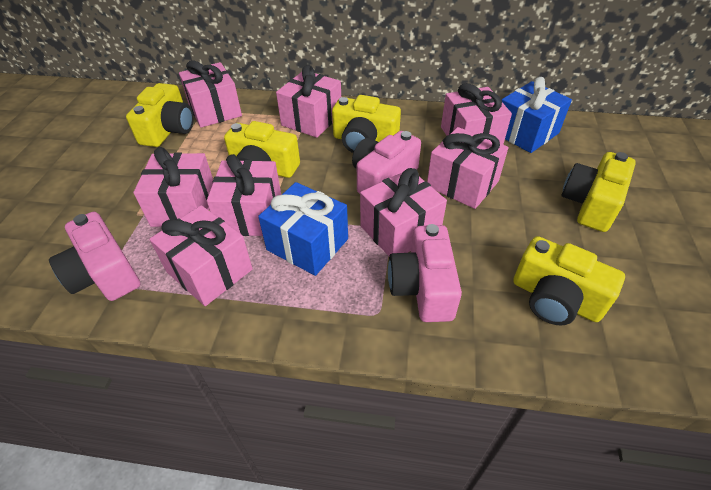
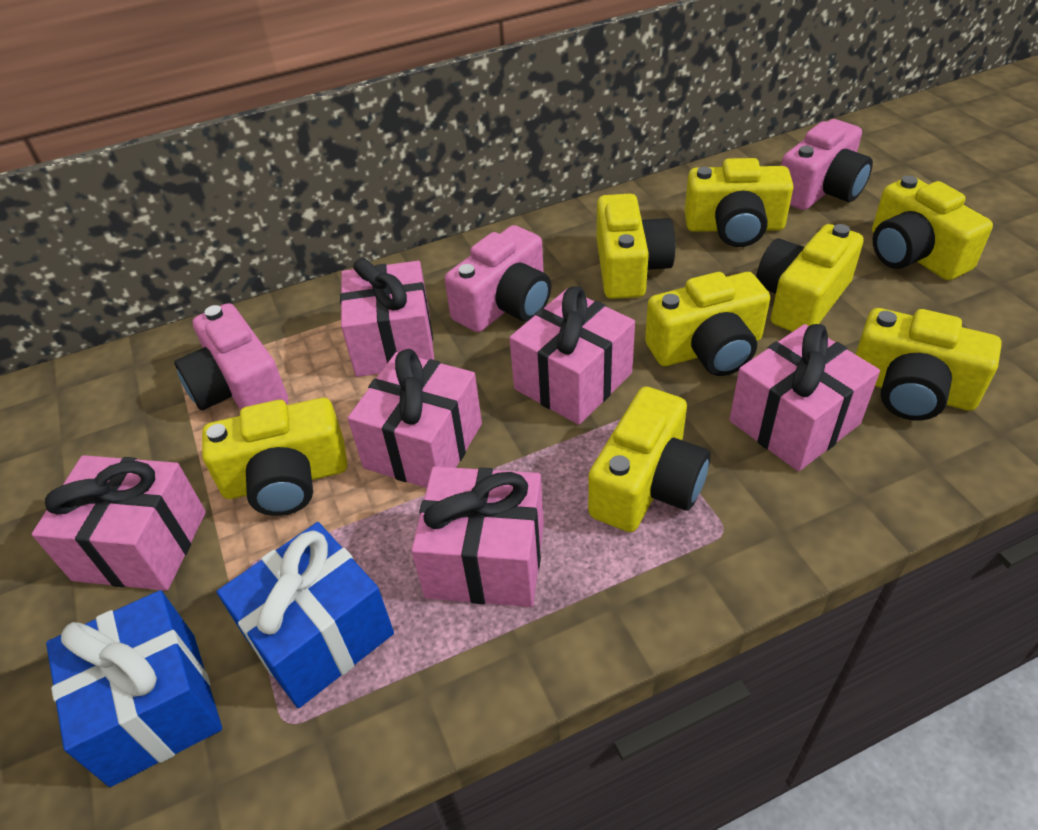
pink gift: [133,147,213,227] [149,205,253,306] [179,60,242,128] [207,154,281,236] [276,65,341,138] [360,168,447,256] [427,127,508,209] [441,83,512,144] = 8 -> [32,455,206,591] [340,258,434,377] [348,349,482,488] [411,466,544,607] [509,286,635,425] [729,324,880,471] = 6
yellow camera: [126,83,194,147] [224,121,300,178] [332,95,401,153] [513,236,625,325] [562,152,636,232] = 5 -> [202,398,347,516] [588,387,711,532] [597,194,675,299] [645,272,770,376] [685,158,794,247] [756,224,864,332] [855,308,1002,421] [872,176,993,280] = 8

